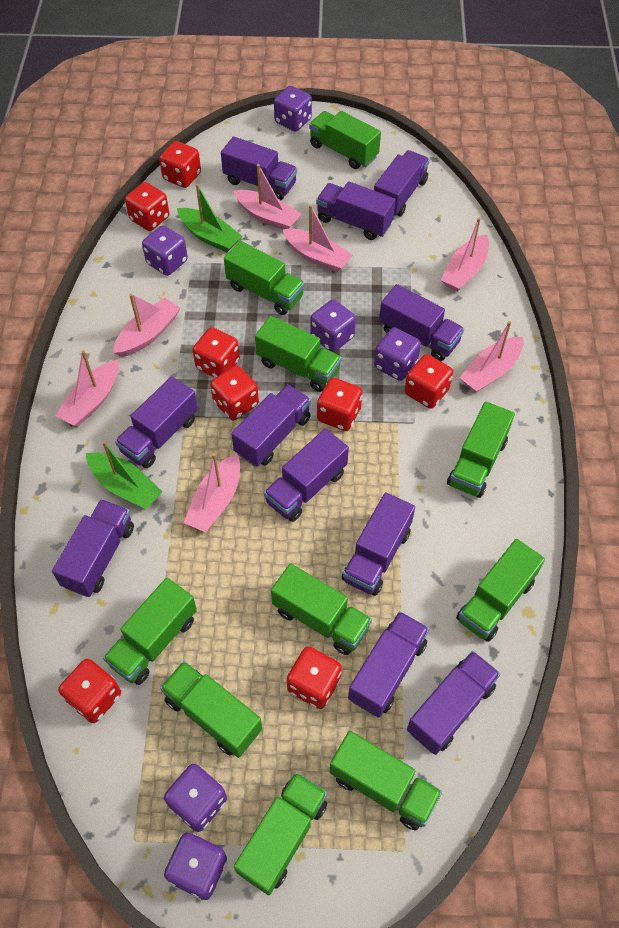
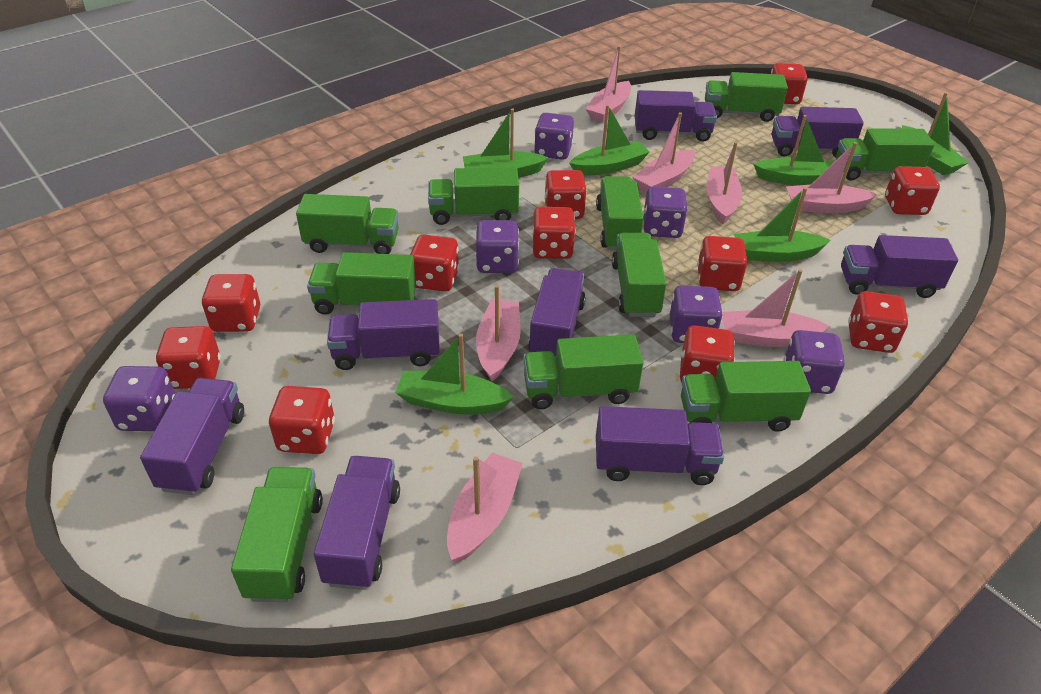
green boat: [86,441,162,509] [177,184,242,252] = 2 -> [395,334,514,414] [463,108,549,178] [569,105,649,176] [734,187,831,262] [753,115,834,185] [902,92,968,175] = 6
purple truck: [52,499,134,597] [115,376,198,468] [221,136,297,200] [231,384,311,467] [264,429,349,522] [316,181,396,240] [342,492,415,596] [348,611,429,718] [374,150,430,217] [379,284,464,361] [407,651,500,755] = 11 -> [140,378,244,495] [314,456,400,590] [327,299,440,370] [528,268,586,360] [596,406,724,485] [635,90,717,142] [772,107,864,157] [841,235,958,298] = 8
red dice: [58,659,121,723] [125,182,169,231] [159,141,201,188] [193,327,240,378] [210,366,259,420] [287,646,342,709] [317,378,362,431] [405,354,453,409] = 8 -> [156,326,221,389] [202,274,260,332] [269,386,335,454] [410,234,459,292] [532,207,576,259] [544,170,587,219] [680,325,735,383] [697,236,747,291] [771,63,808,104] [848,291,908,353] [885,166,940,215] = 11

